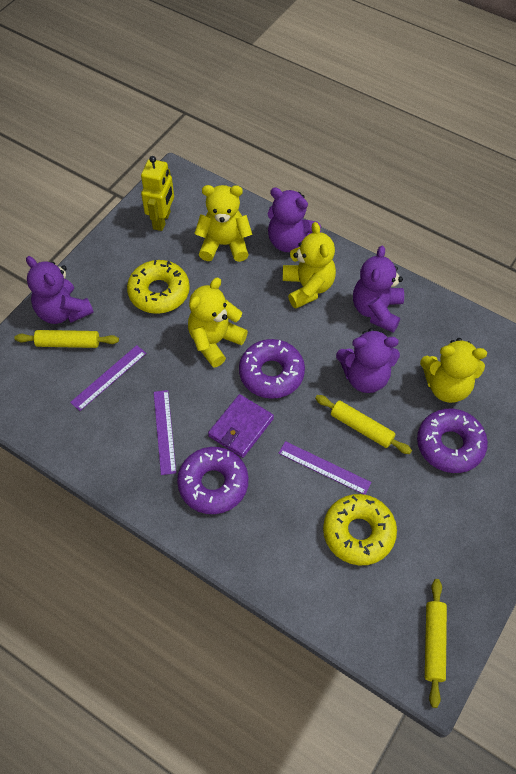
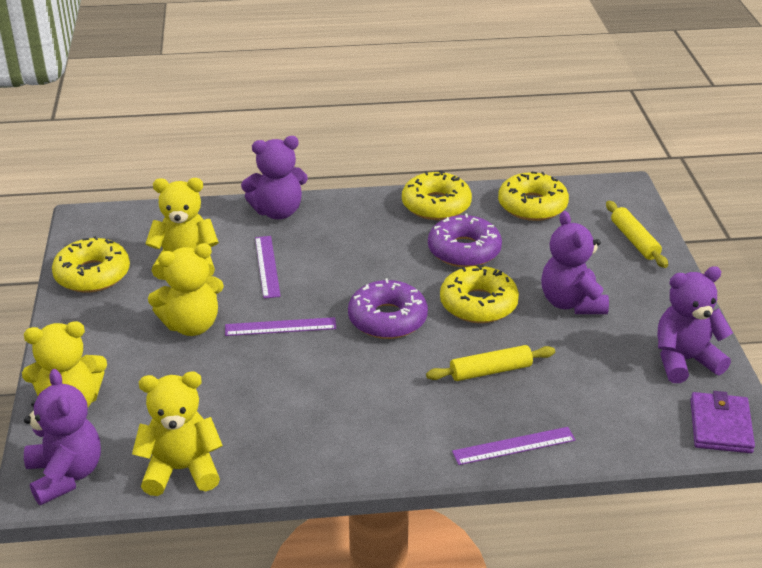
purple donut: [177,447,248,514] [239,339,305,399] [417,409,488,473] = 3 -> [348,278,428,339] [428,213,502,267] = 2
yellow donut: [127,260,190,314] [323,494,397,566] = 2 -> [52,236,130,293] [402,170,472,220] [440,264,519,323] [498,171,569,221] = 4
yellow robot: [141,156,174,231] = 1 -> none = 0
yellow rolling pin: [14,330,119,348] [315,395,412,454] [425,579,447,708] = 3 -> [426,345,555,381] [606,201,668,268] = 2

